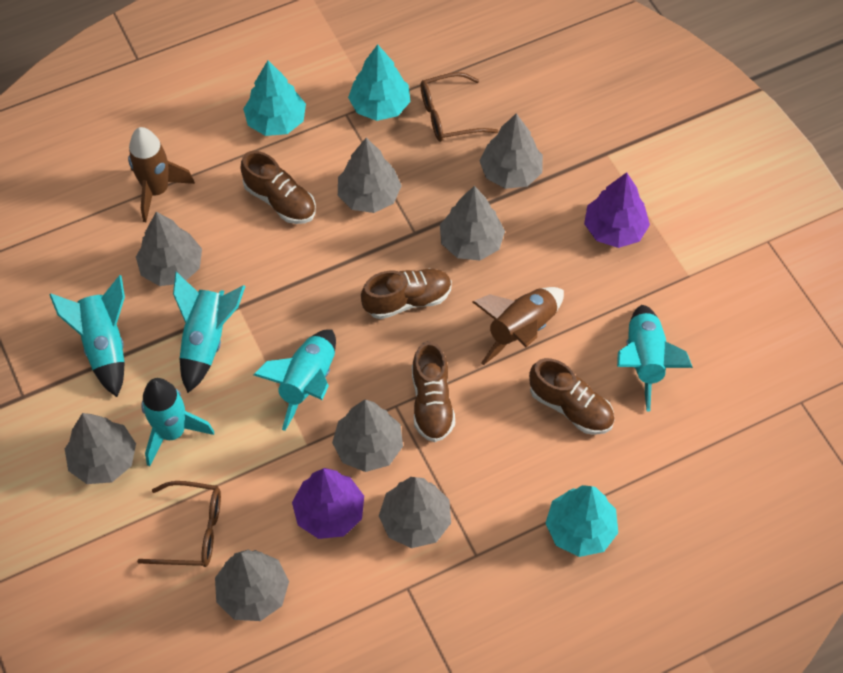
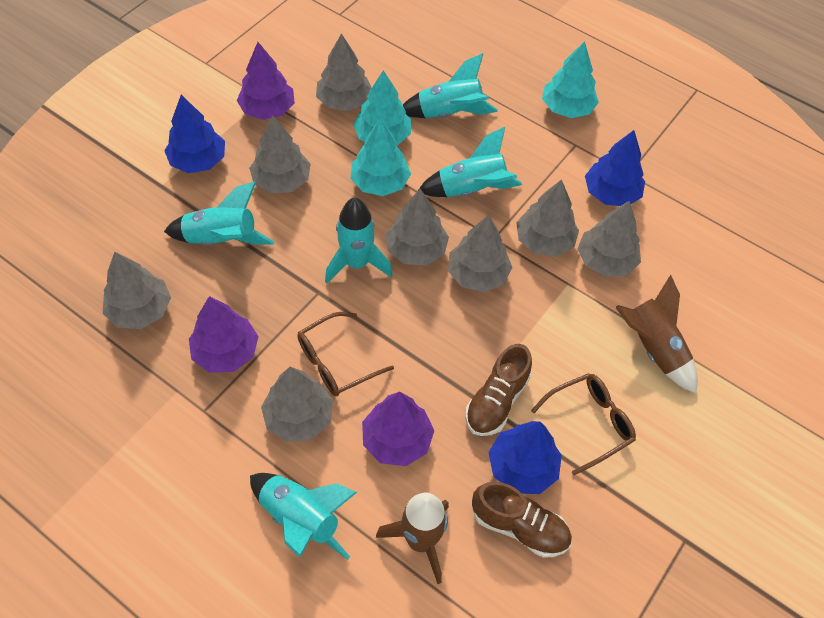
blue tree: none = 0 -> [164,95,225,173] [488,421,562,494] [585,130,645,206] = 3
brown shoe: [240,151,316,224] [361,269,452,319] [412,341,455,442] [529,358,614,435] = 4 -> [465,344,532,436] [472,482,572,558] = 2
purple tree: [292,468,364,539] [584,172,650,248] = 2 -> [189,296,258,373] [237,42,295,120] [362,392,434,466] = 3

